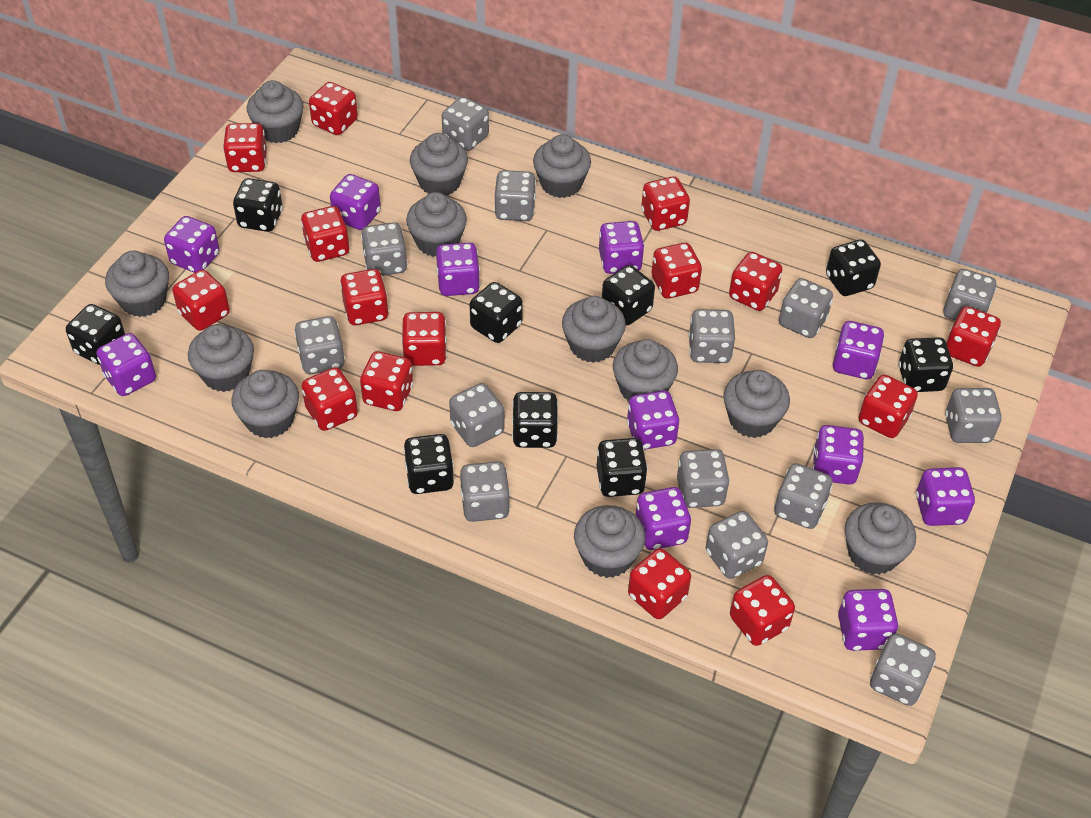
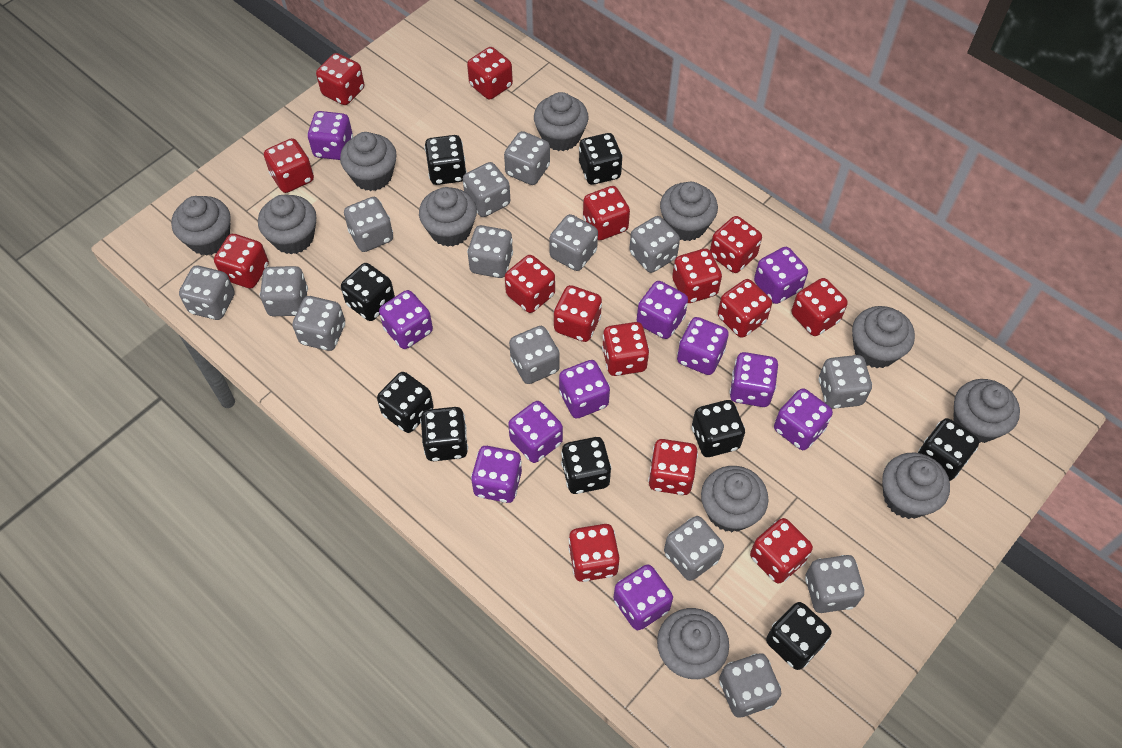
grey cupcake: [105,251,169,317] [188,324,254,392] [232,370,299,438] [247,80,304,143] [406,192,467,257] [410,133,468,195] [533,134,591,198] [562,296,626,363] [574,505,645,578] [613,339,678,402] [723,370,790,438] [845,502,916,575] = 12 -> [171,196,231,256] [258,195,317,254] [340,132,397,191] [419,187,477,247] [534,92,589,151] [657,608,729,679] [660,182,718,241] [701,466,769,532] [852,306,915,368] [882,453,950,519] [954,379,1020,443] = 11

